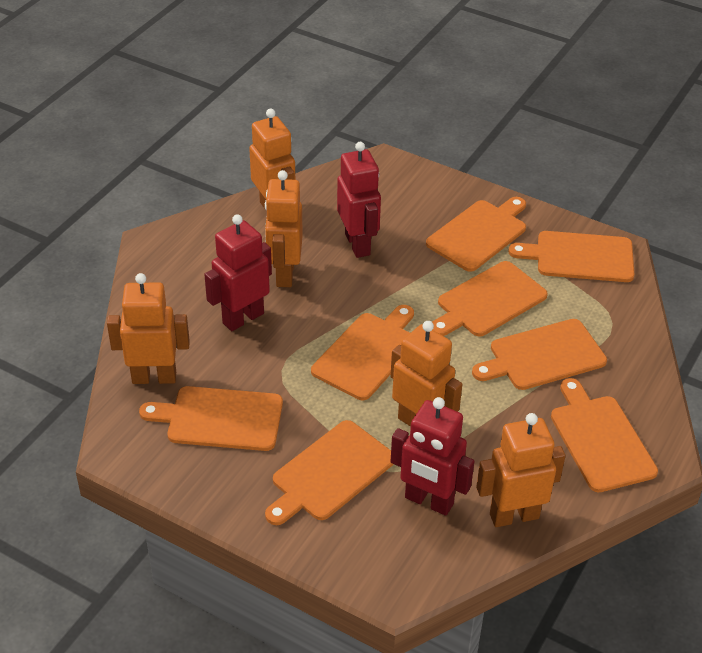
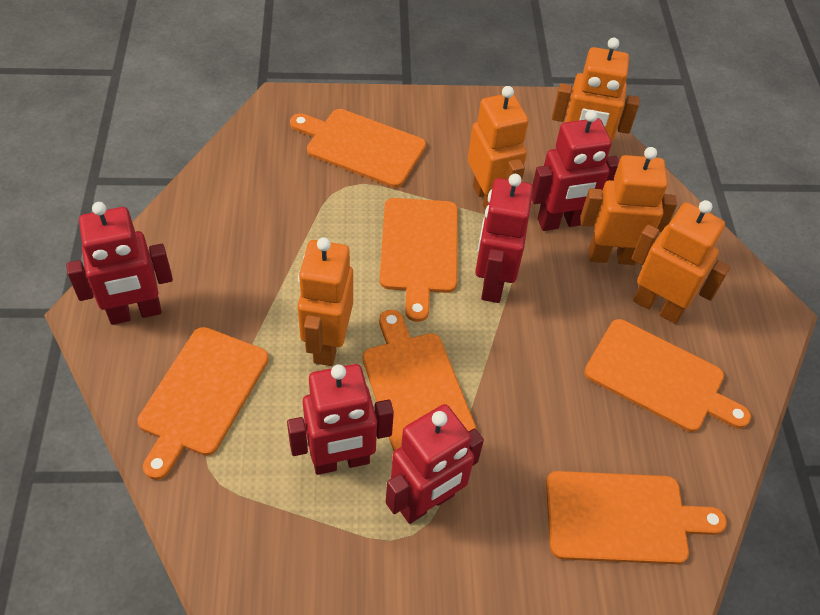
orange cutting board: [139,386,283,451] [265,420,394,525] [311,305,414,400] [426,197,526,272] [432,261,548,336] [472,319,607,390] [508,231,634,282] [551,378,658,492] = 8 -> [137,327,269,480] [290,109,426,188] [363,310,477,451] [380,198,458,322] [546,471,727,564] [584,319,751,432] = 6
red robot: [204,214,272,331] [337,142,381,258] [390,397,475,516] = 3 -> [66,202,173,325] [287,364,394,475] [386,404,484,524] [475,174,533,303] [532,110,619,231] = 5

